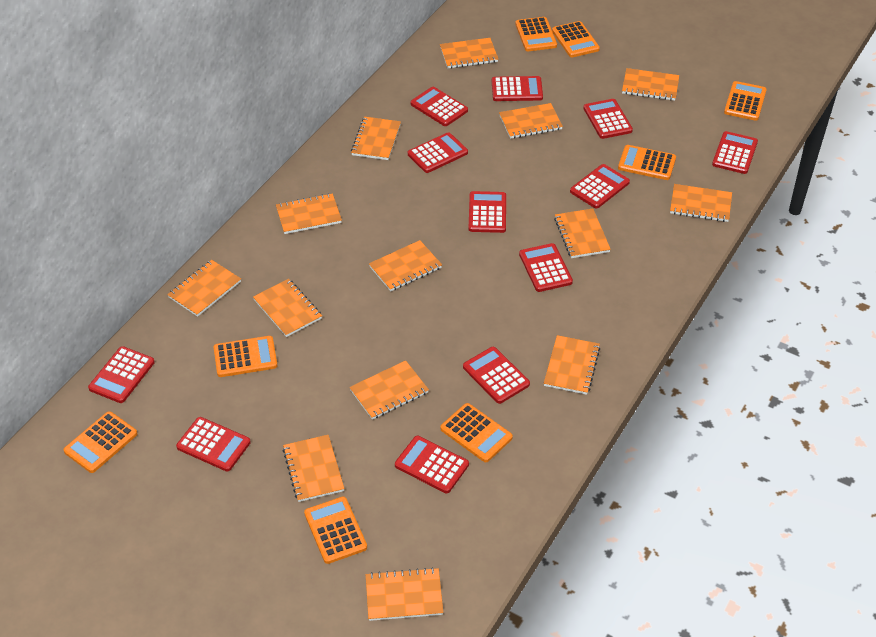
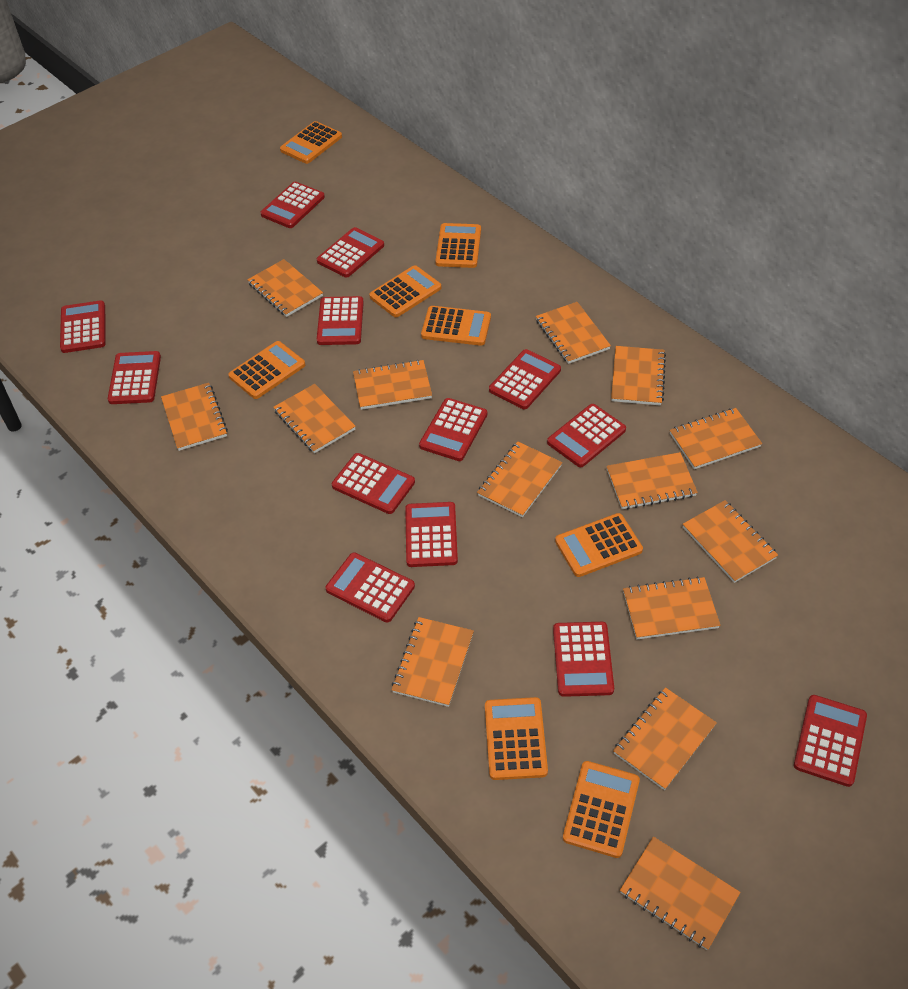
red calculator: [88,346,155,403] [176,417,251,471] [395,436,469,493] [408,132,468,173] [411,87,468,126] [463,347,530,404] [469,191,506,233] [492,76,543,101] [519,243,573,292] [570,164,630,209] [583,99,633,139] [712,131,758,174] = 12 -> [60,300,106,353] [108,351,161,404] [260,182,325,228] [317,227,384,278] [317,296,364,345] [326,552,415,622] [332,453,415,514] [405,502,458,567] [419,398,487,461] [489,349,561,409] [547,404,626,467] [553,622,614,697] [794,695,867,787] = 13

